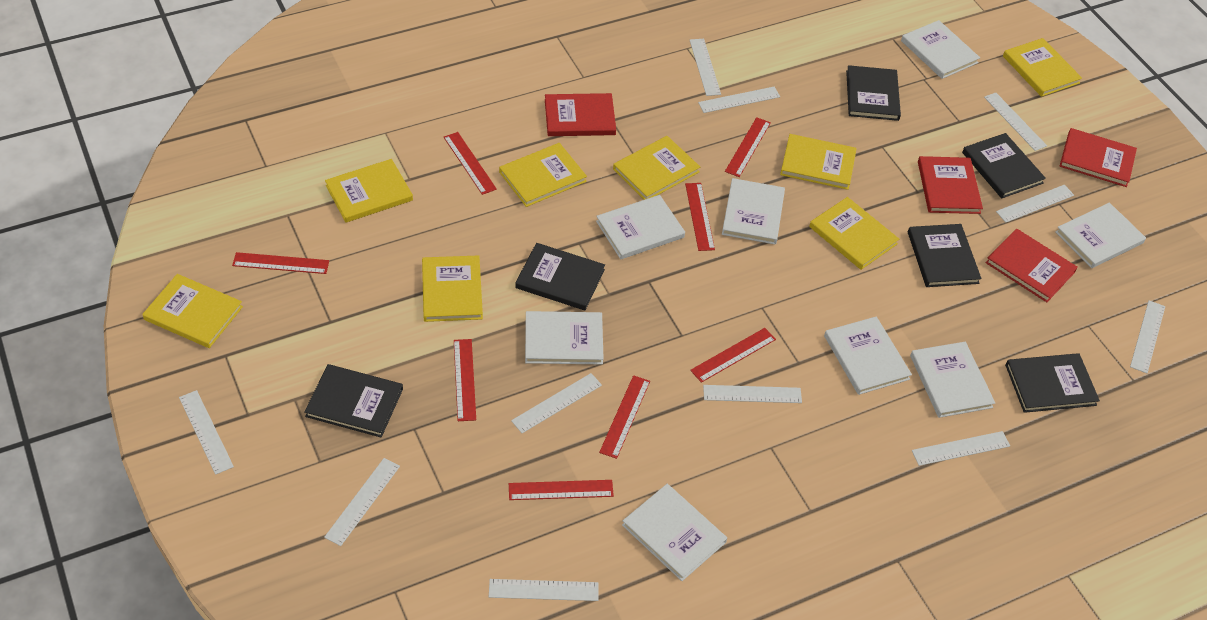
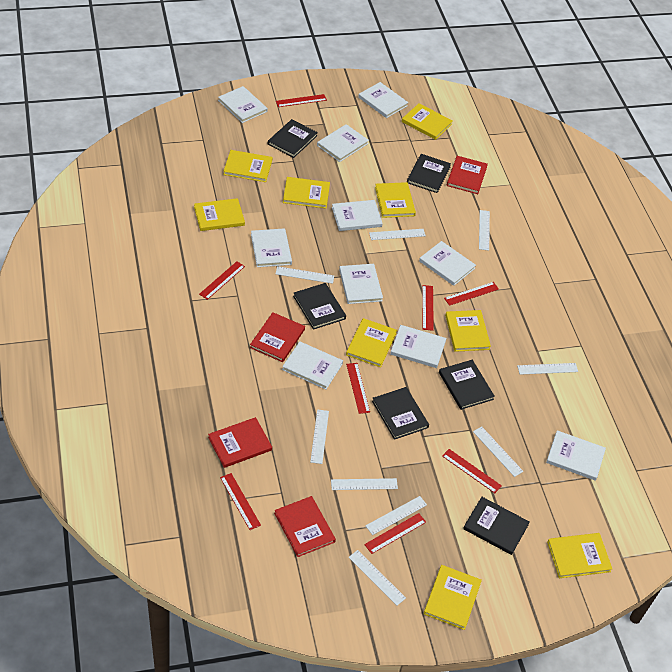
white book: [525,311,604,364] [596,195,685,259] [622,484,727,581] [722,178,785,244] [824,316,912,395] [901,20,980,79] [910,342,995,418] [1056,203,1146,268] = 8 -> [218,86,268,123] [251,228,292,267] [282,341,343,389] [317,124,369,162] [332,200,383,231] [339,264,383,304] [358,82,408,118] [390,325,446,368] [419,241,476,286] [546,430,606,481] = 10
white ruler: [179,390,234,475] [324,458,400,546] [489,579,599,601] [511,373,602,433] [690,39,721,96] [698,87,780,113] [703,385,802,403] [912,431,1010,466] [984,93,1047,151] [996,185,1074,223] [1130,300,1165,373] = 11 -> [275,266,334,284] [310,409,329,464] [331,478,398,490] [348,550,406,606] [365,496,427,535] [369,229,426,240] [473,426,523,477] [479,210,490,251] [517,363,578,375] = 9
yellow book: [142,274,243,348] [325,159,413,222] [422,255,483,322] [499,143,587,207] [613,136,700,200] [780,134,857,190] [809,197,899,270] [1003,38,1082,97] = 8 -> [194,198,245,231] [223,150,273,182] [283,177,330,208] [346,318,397,367] [375,182,416,218] [402,103,452,140] [424,565,482,630] [445,310,491,352] [547,533,612,578] = 9

